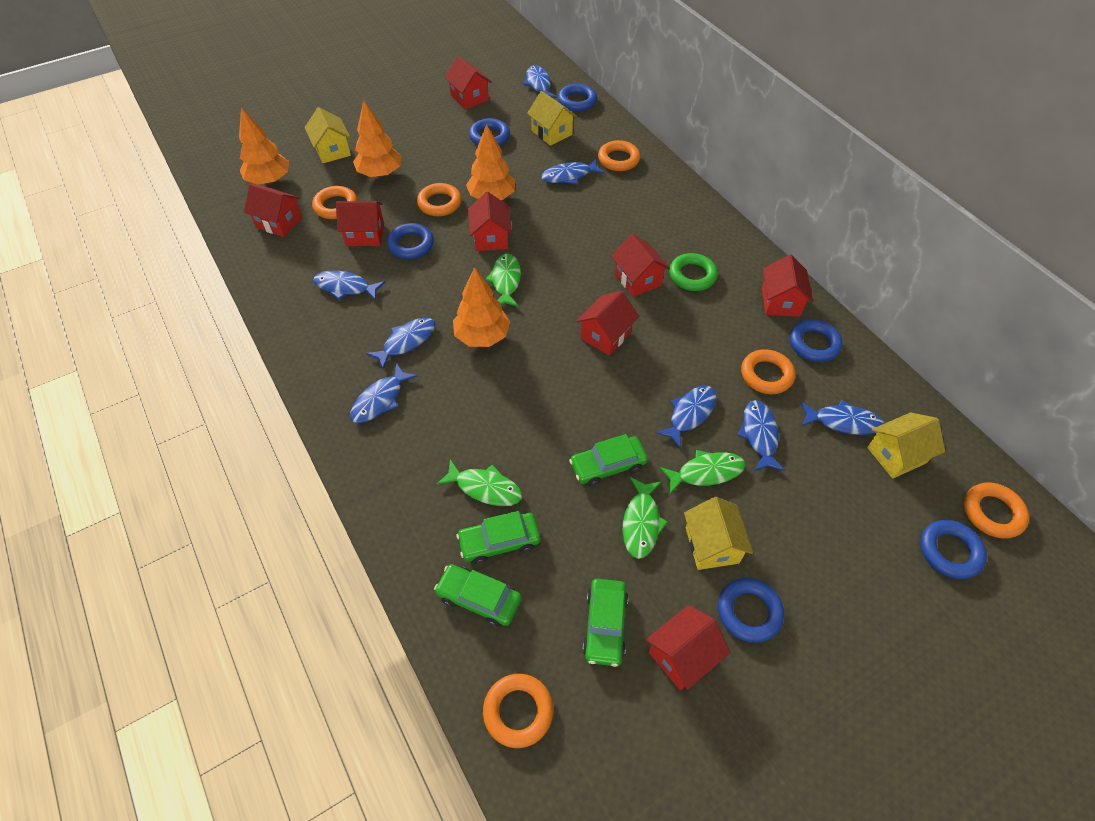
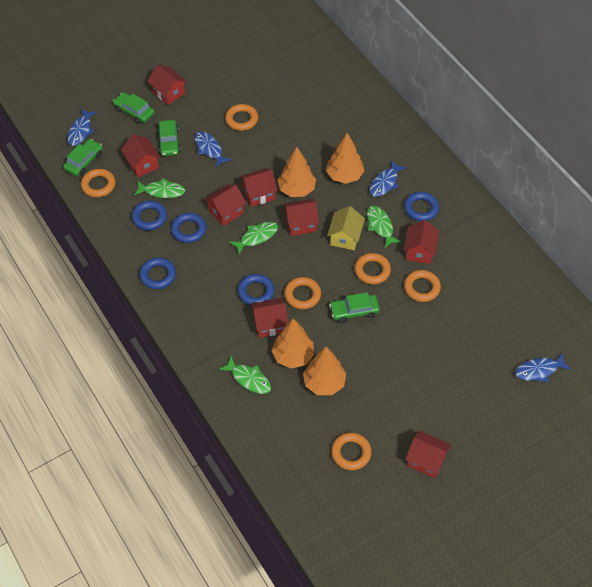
blue fish: [313,271,385,301] [350,363,418,423] [366,318,435,369] [523,65,556,98] [541,159,604,184] [655,386,717,448] [738,400,785,471] [801,400,884,435] = 8 -> [67,109,97,146] [194,131,231,168] [369,160,407,197] [515,353,571,383] = 4
blue ring: [387,223,434,259] [469,118,510,146] [558,84,597,111] [718,578,784,643] [789,319,843,362] [920,520,987,579] = 6 -> [132,201,167,230] [139,258,176,289] [171,213,206,243] [238,274,274,305] [404,192,439,221] = 5
green ring: [669,253,718,291] = 1 -> none = 0
yellow house: [305,107,351,163] [527,91,577,146] [684,497,753,570] [867,412,945,479] = 4 -> [327,206,365,250] = 1

